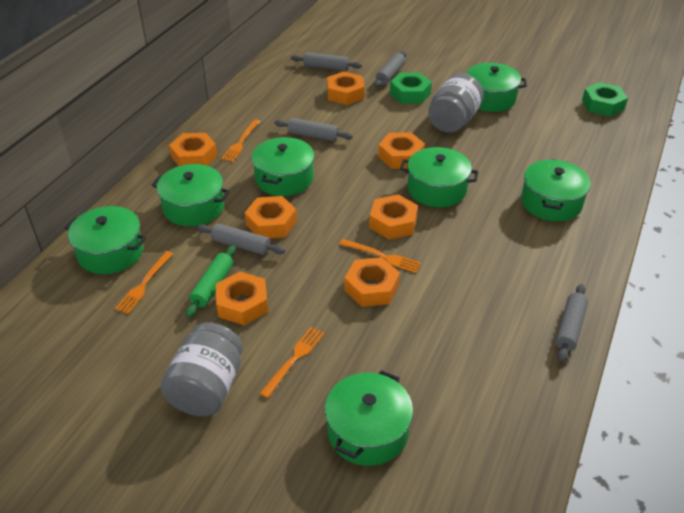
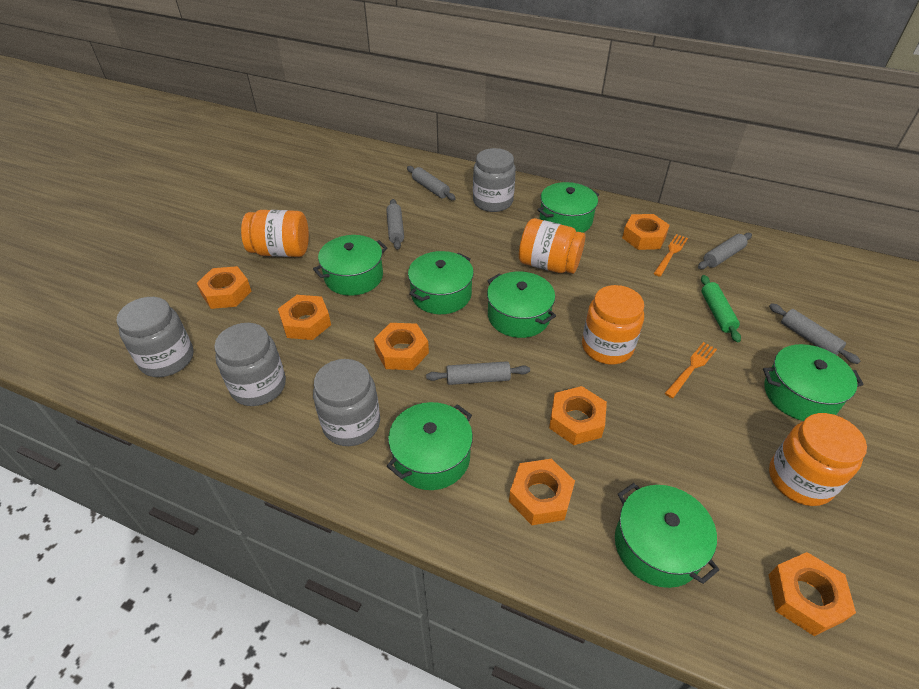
green nut: [390,73,432,104] [582,82,628,117] = 2 -> none = 0
grey jar: [161,322,243,417] [428,73,484,133] = 2 -> [116,297,194,377] [214,323,286,406] [313,359,380,446] [473,148,516,212] = 4
orange fork: [115,251,173,314] [221,119,260,162] [259,327,325,398] [339,239,422,273] = 4 -> [653,234,688,277] [665,342,717,398] = 2
orange jar: none = 0 -> [241,210,309,257] [519,218,585,274] [582,285,644,365] [769,413,867,506] = 4

